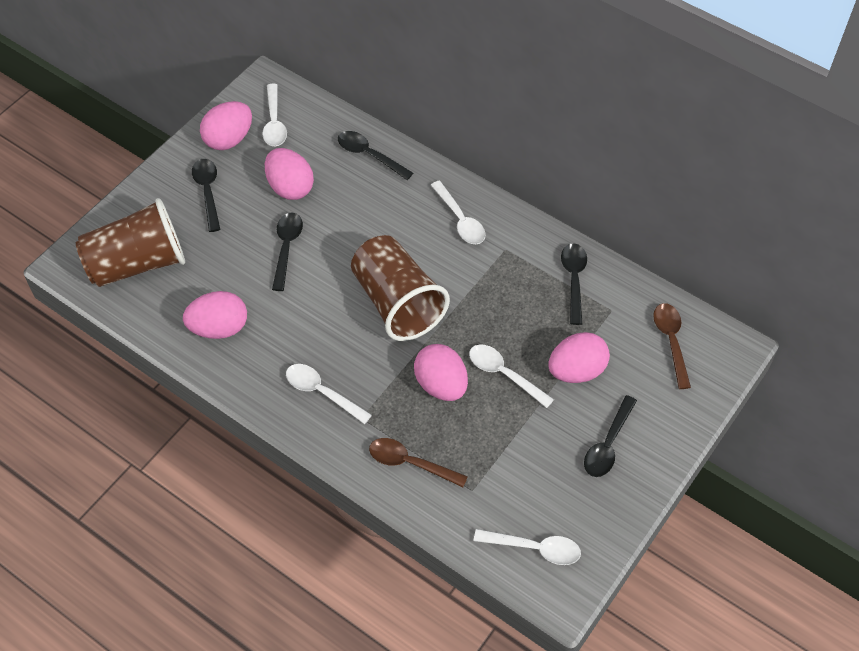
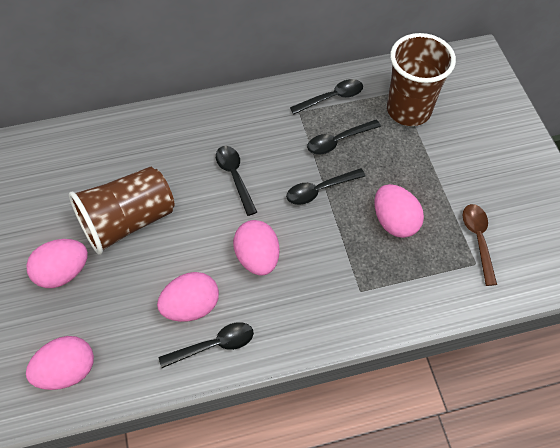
brown spoon: [369,438,468,487] [653,303,691,389] = 2 -> [462,204,497,286] = 1
white spoon: [262,83,287,146] [286,364,372,424] [431,181,486,244] [469,345,554,408] [474,529,581,565] = 5 -> none = 0

